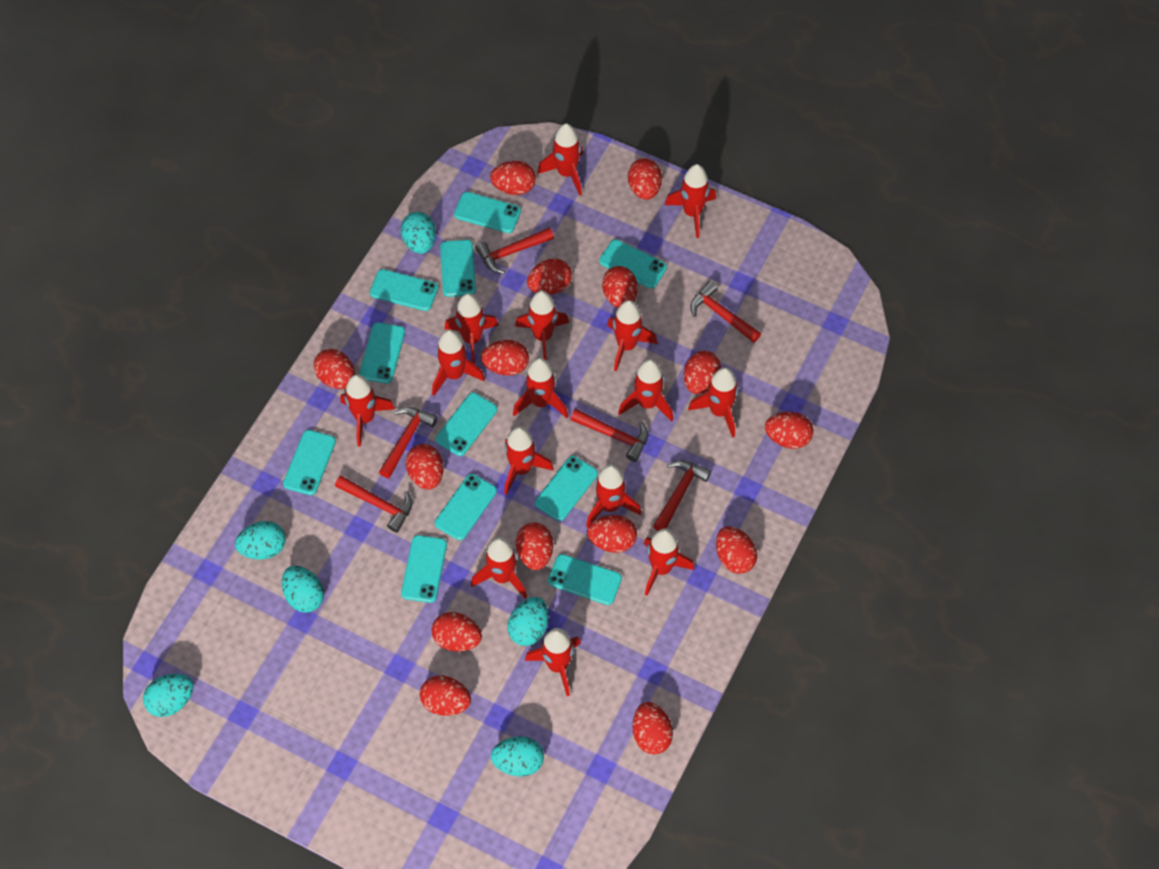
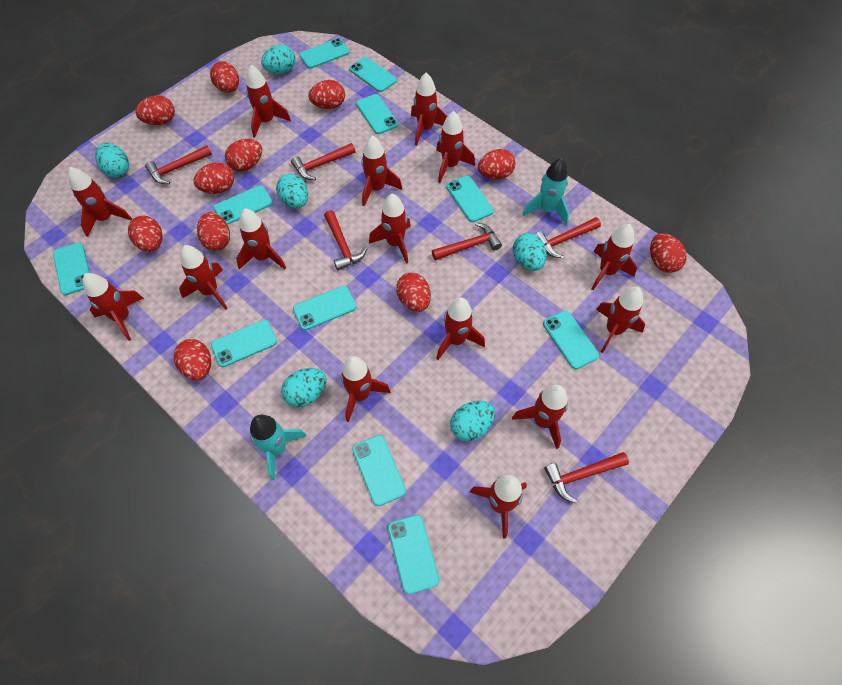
red egg: [314,349,355,389] [406,444,444,490] [420,676,471,716] [432,612,482,652] [481,340,529,376] [490,161,536,195] [516,522,553,570] [527,258,572,295] [587,515,637,553] [602,266,638,308] [628,158,662,200] [633,702,673,754] [684,351,721,394] [716,526,757,574] [765,412,814,449] = 15 -> [128,216,163,252] [135,95,175,125] [173,339,211,381] [193,162,234,194] [197,212,230,251] [210,61,239,93] [225,139,262,171] [309,80,345,109] [396,273,431,312] [478,149,515,180] [650,233,687,273] = 11
turquoise rocket: none = 0 -> [250,415,306,480] [522,158,569,225] = 2

